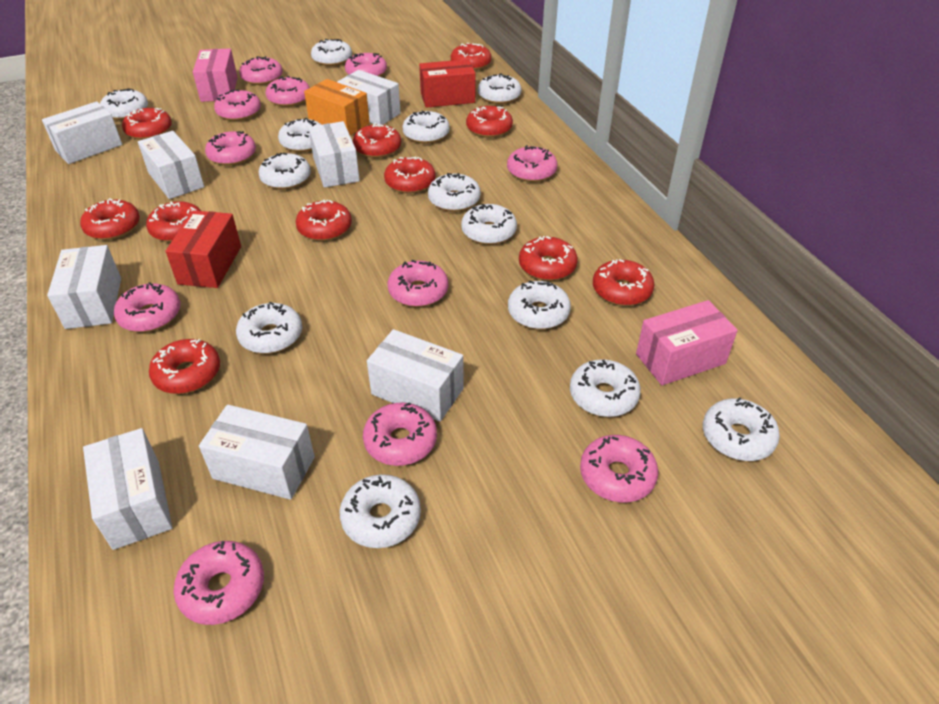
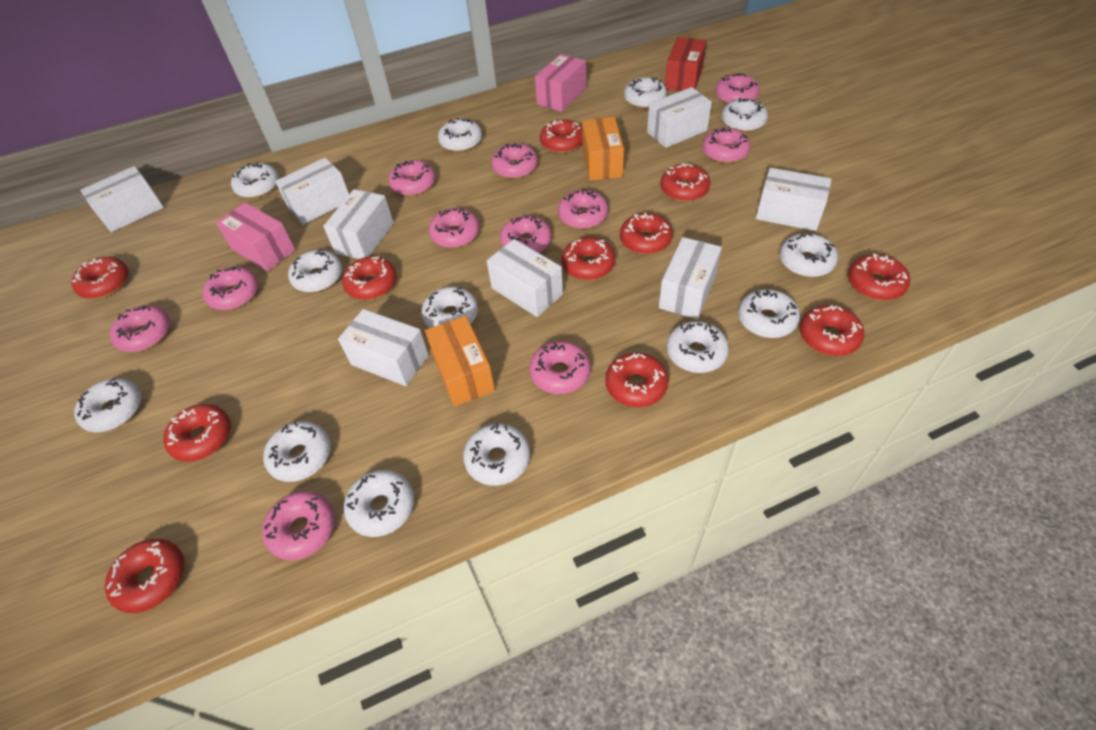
orange box: [304,79,370,135] = 1 -> [425,316,495,407] [582,117,624,181] = 2
red box: [165,210,241,288] [419,59,476,108] = 2 -> [665,37,707,91] = 1

